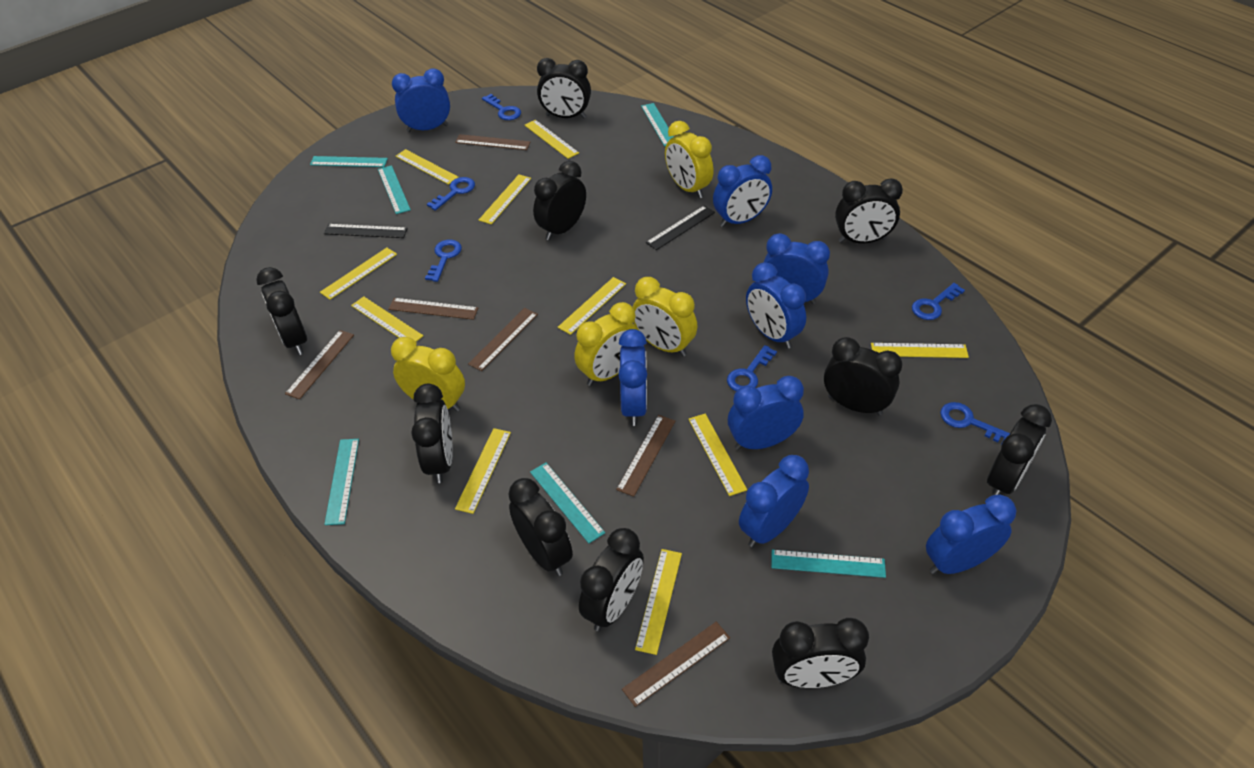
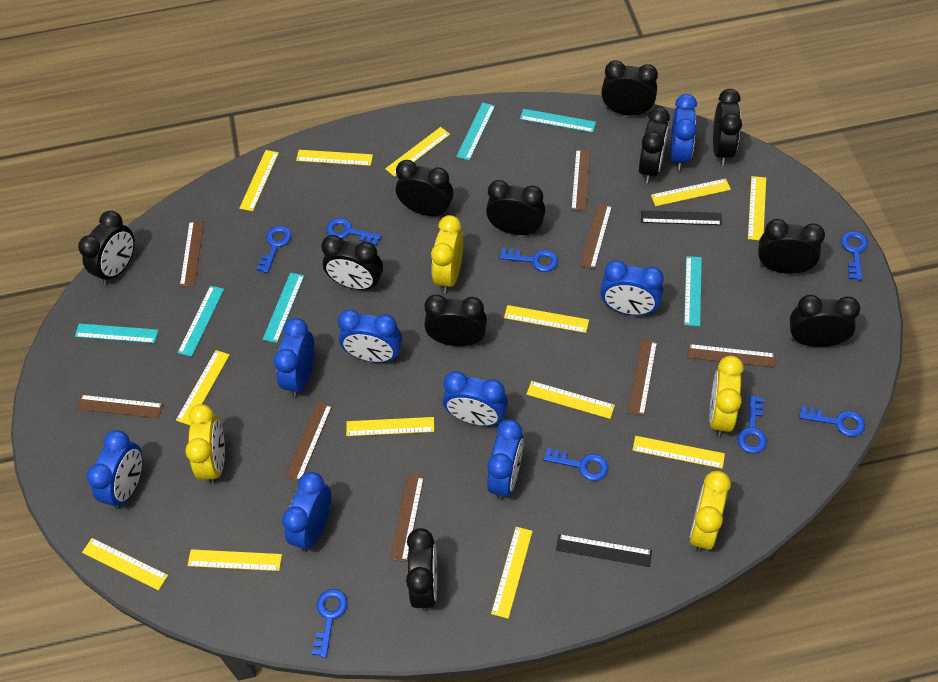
black clock: [256,267,307,355] [411,384,453,483] [508,478,573,576] [533,161,586,241] [537,58,591,118] [579,528,644,631] [772,618,869,688] [824,337,902,415] [835,178,903,244] [987,404,1052,496] = 10 -> [78,211,135,285] [321,235,383,290] [396,160,454,216] [406,528,437,611] [424,295,487,346] [486,180,545,235] [601,60,658,116] [639,107,670,183] [713,89,742,165] [758,219,825,274] [790,295,860,347] = 11
blue key: [425,239,462,282] [427,177,475,211] [482,94,521,120] [727,345,777,391] [912,283,965,320] [940,402,1010,445] = 6 -> [256,226,292,273] [312,589,348,658] [326,218,382,246] [499,248,558,272] [543,447,608,481] [738,396,767,454] [799,406,865,437] [841,231,868,281] = 8
brown ruler: [285,330,354,399] [388,298,478,320] [455,134,531,150] [468,308,538,371] [616,415,675,497] [622,622,730,707] = 6 -> [76,395,163,418] [180,221,204,286] [285,401,332,482] [390,475,424,562] [571,149,590,211] [580,203,612,269] [628,339,657,416] [688,344,775,368] = 8
yellow ruler: [320,247,397,300] [351,296,423,342] [395,149,459,185] [455,428,511,514] [479,174,531,224] [525,120,579,159] [558,277,626,335] [635,549,682,655] [688,414,747,496] [871,343,969,358] = 10 -> [82,538,168,591] [176,350,230,425] [187,549,282,571] [239,150,279,211] [296,150,373,166] [346,417,434,436] [385,127,450,177] [491,527,533,619] [504,305,589,333] [526,381,615,419] [633,436,725,469] [651,178,731,206] [748,176,766,240] = 13

